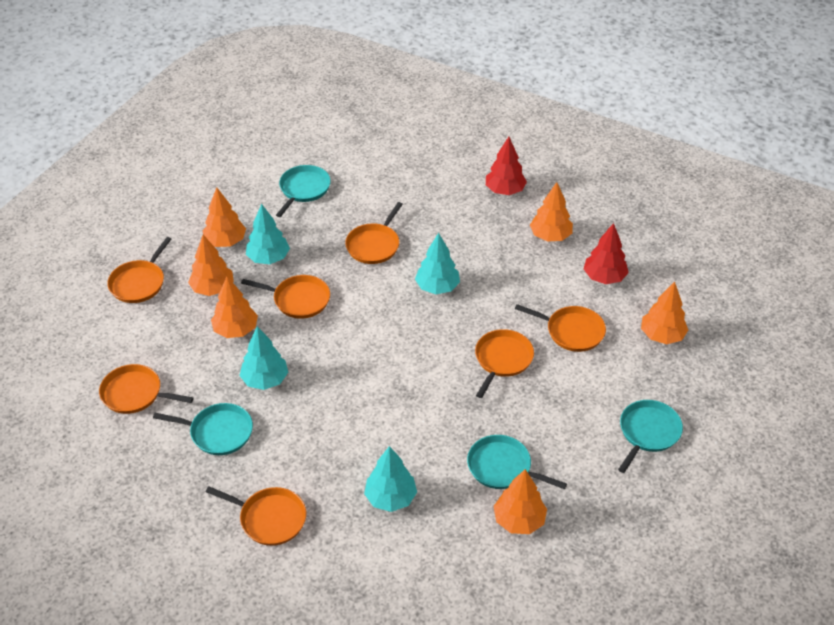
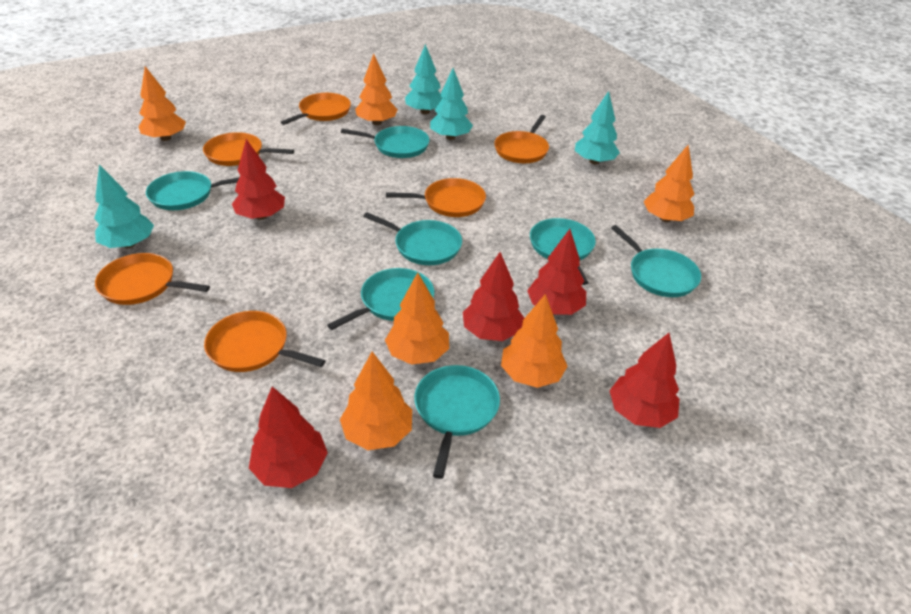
orange pan: [99,364,194,414] [107,237,172,303] [206,486,306,546] [241,275,330,319] [345,202,403,264] [475,329,534,398] [515,304,606,352] = 7 -> [95,253,210,305] [203,132,294,166] [204,311,325,372] [280,93,351,125] [386,178,486,217] [494,115,549,163] = 6
red tree: [486,137,527,195] [584,223,629,284] = 2 -> [232,139,285,220] [249,386,328,488] [463,252,524,341] [527,229,586,315] [609,333,679,428] = 5
turquoise pan: [153,403,253,455] [276,165,331,217] [467,435,567,489] [618,400,683,473] = 4 -> [146,171,240,210] [327,268,434,330] [341,126,429,158] [363,212,462,265] [414,365,500,479] [530,218,596,285] [611,225,701,297] = 7

